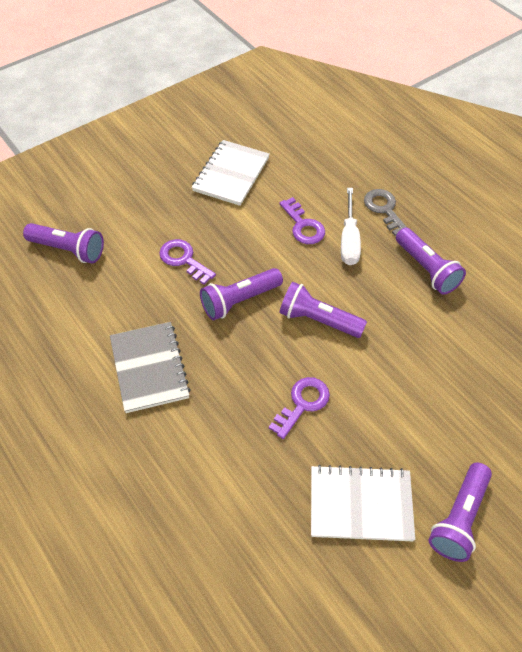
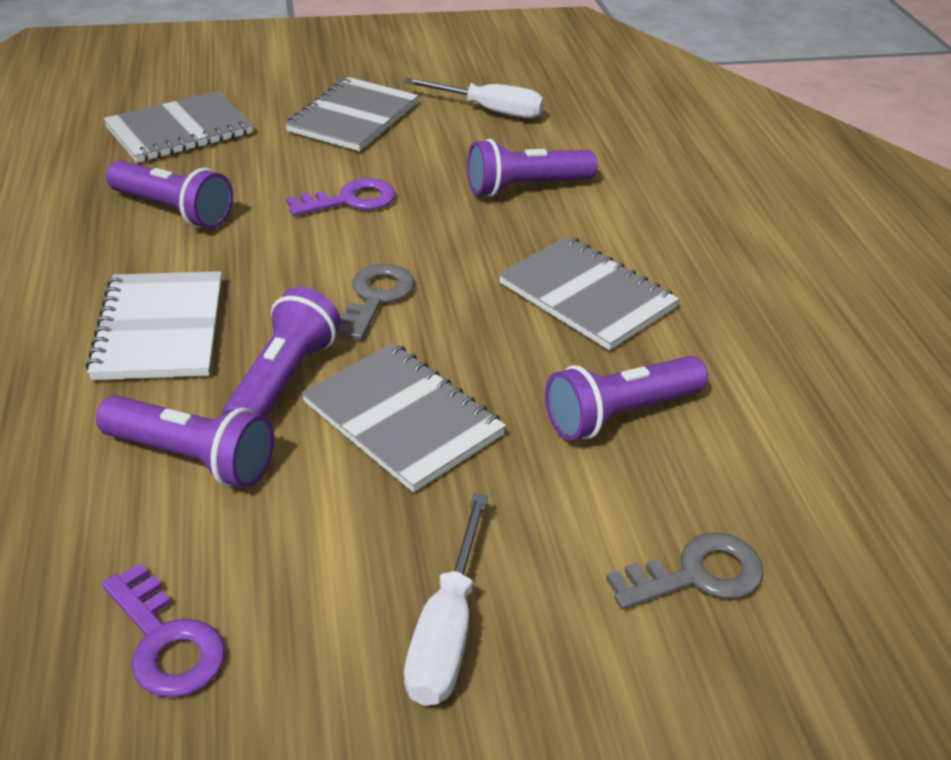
grey key: [364,189,407,236] = 1 -> [336,264,415,340] [606,533,764,609] = 2
grey notebook: [110,322,191,413] = 1 -> [103,91,253,163] [285,77,418,151] [301,343,506,492] [498,236,679,350] = 4
purple key: [159,239,216,285] [269,377,330,439] [279,197,325,244] = 3 -> [102,563,225,698] [286,178,396,216] = 2
white notebook: [192,140,270,206] [311,465,415,541] = 2 -> [86,271,222,380] = 1
white screwdriver: [341,188,361,265] = 1 -> [404,78,544,118] [404,493,488,706] = 2

